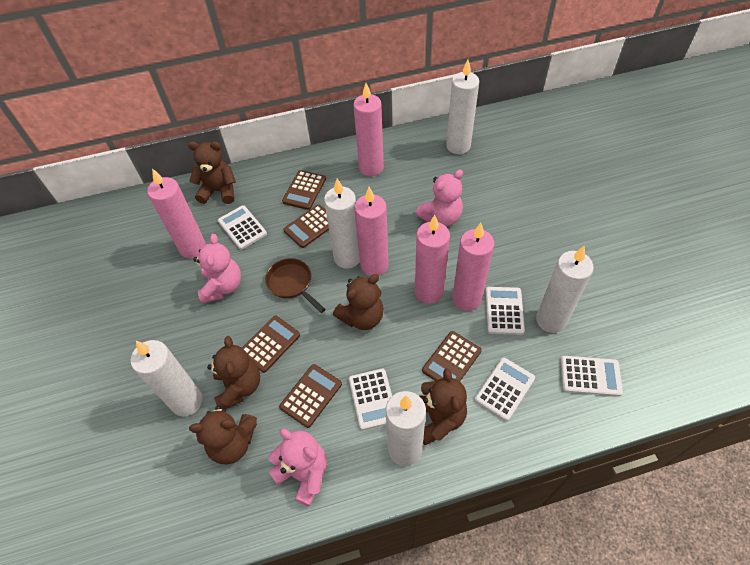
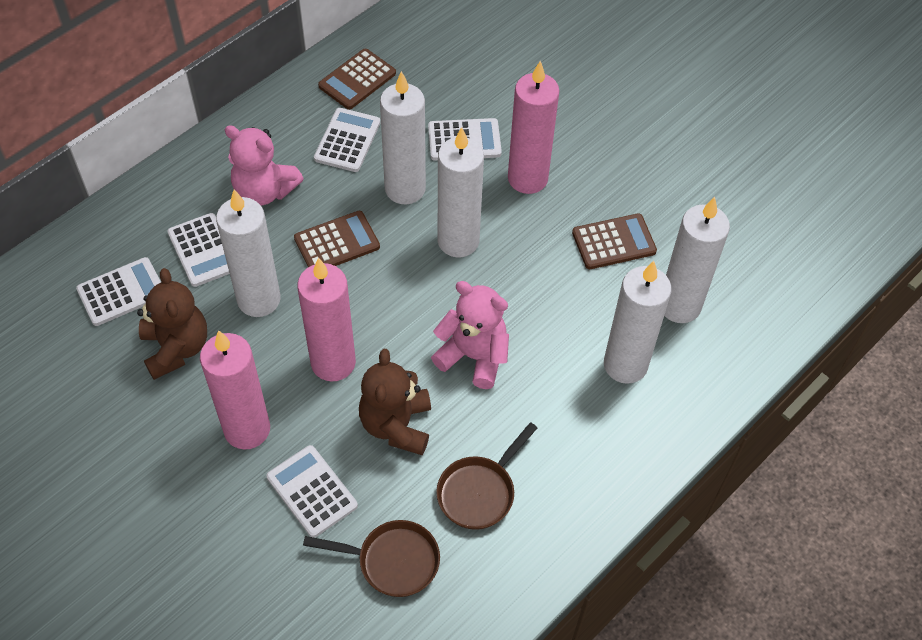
brown calculator: [242,316,300,373] [279,364,342,428] [282,170,326,210] [283,204,329,248] [422,331,482,381] = 5 -> [294,211,380,267] [318,49,396,110] [572,213,657,269] = 3
brown pan: [265,258,326,313] = 1 -> [303,520,440,597] [436,422,537,530] = 2
brown teddy bear: [188,142,236,204] [189,405,257,464] [207,336,260,409] [333,274,384,330] [418,368,467,445] = 5 -> [137,268,207,380] [359,349,431,455] = 2
pink candle: [147,168,206,258] [354,83,384,176] [354,187,388,276] [415,215,450,304] [452,223,494,311] = 5 -> [200,330,270,449] [297,258,356,382] [508,61,560,194] = 3
pink teddy bear: [193,234,241,303] [269,429,327,506] [416,170,463,226] = 3 -> [225,125,304,206] [431,281,509,389] = 2

